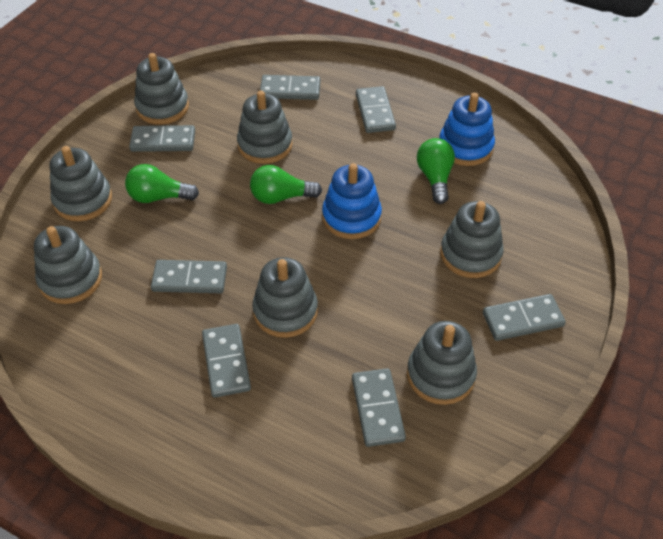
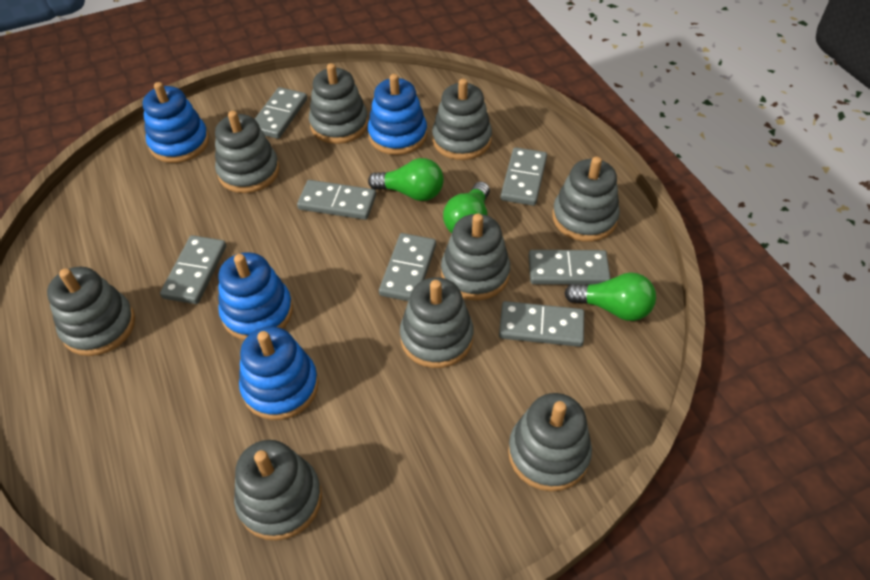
blue stacking toy: [322,163,382,239] [439,93,495,166] = 2 -> [143,82,209,163] [218,252,293,340] [239,327,319,420] [368,74,427,155] = 4
grey stacking toy: [34,226,102,304] [50,146,112,221] [134,53,189,125] [237,91,293,164] [252,257,318,338] [407,321,477,405] [440,201,504,278] = 7 -> [47,267,135,356] [215,111,279,193] [234,440,322,541] [309,63,368,144] [400,277,474,368] [432,79,492,160] [441,214,510,300] [508,393,592,491] [552,157,620,242] = 9

